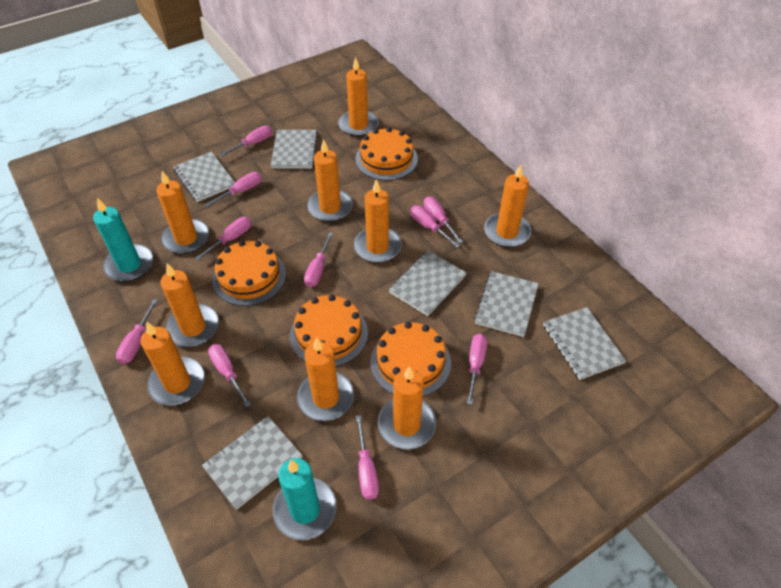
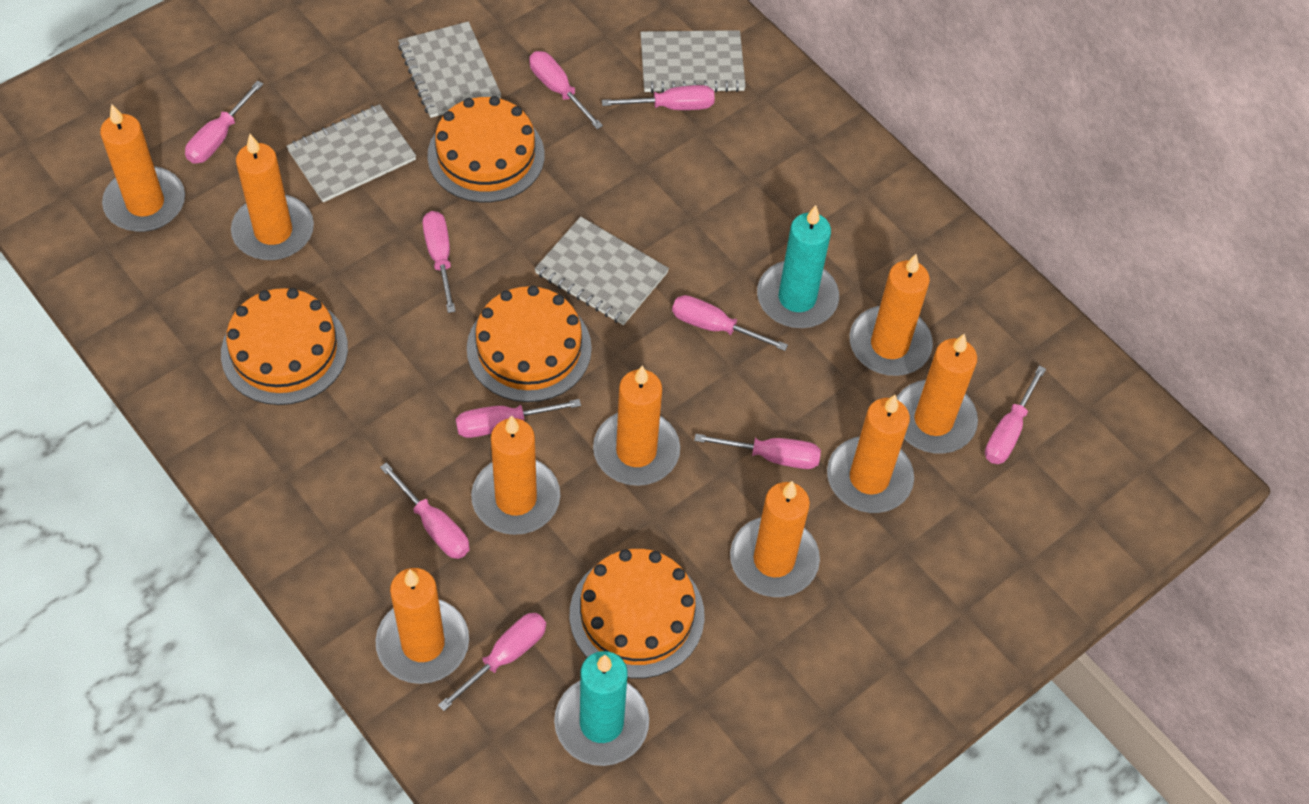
grey notebook: [173,151,235,202] [202,416,303,510] [271,130,318,168] [389,251,467,316] [474,271,539,337] [543,307,626,380] = 6 -> [286,104,416,202] [398,21,501,118] [534,217,669,325] [640,30,746,93] = 4

